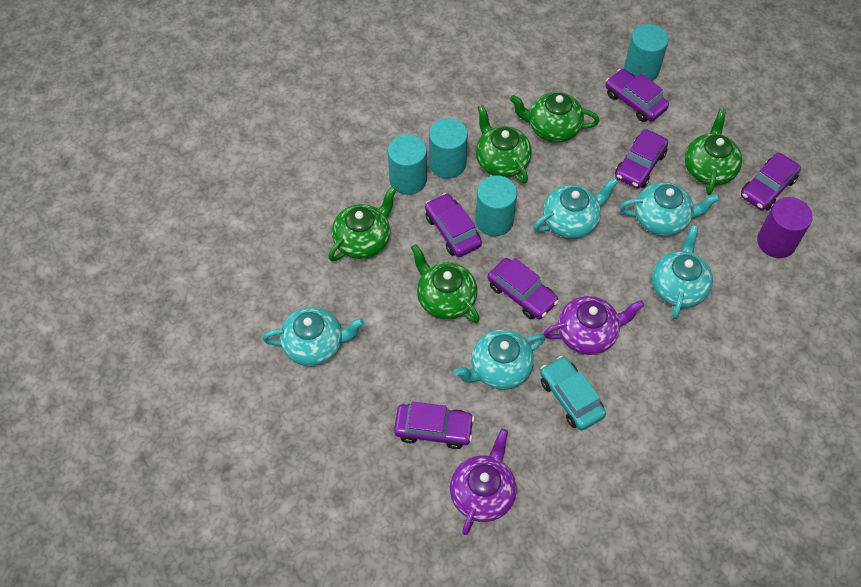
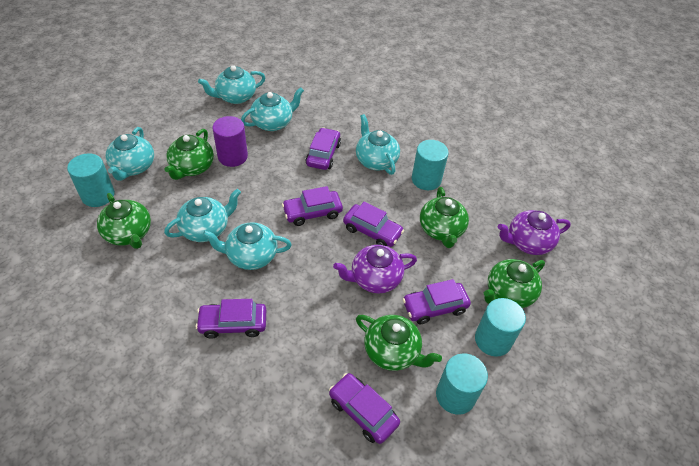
turquoise car: [540,356,606,430] = 1 -> none = 0
turquoise teapot: [263,307,364,366] [454,329,545,390] [534,177,618,239] [620,182,720,236] [652,225,713,319] = 5 -> [105,127,154,181] [164,189,241,242] [198,65,266,104] [203,222,292,270] [241,87,304,131] [356,114,400,175] = 6

